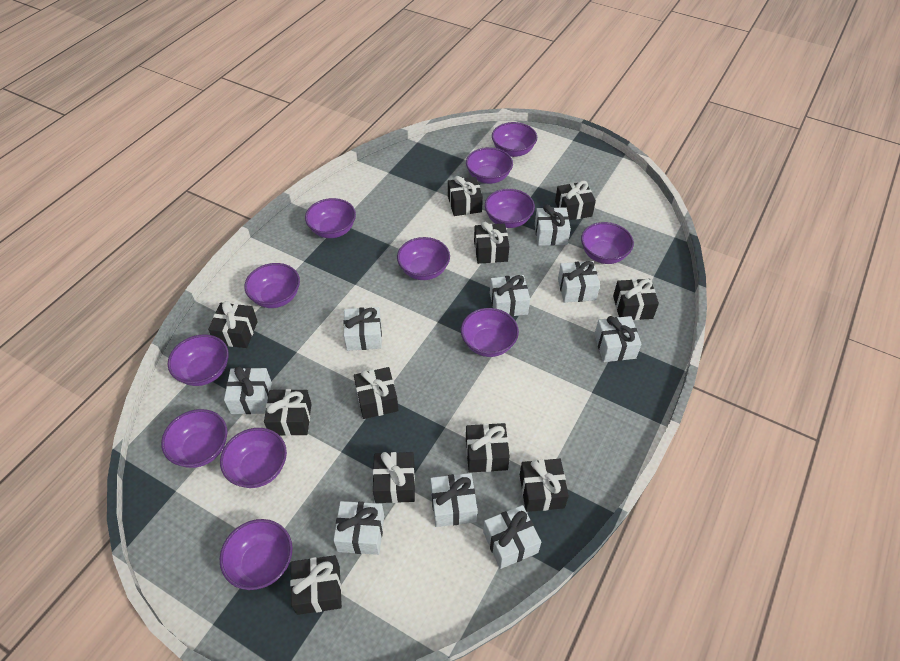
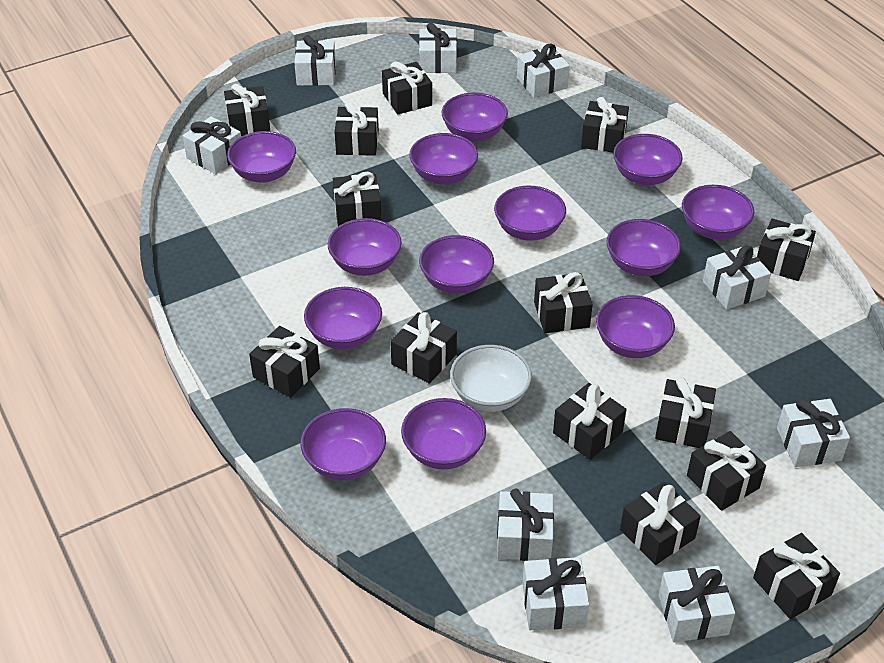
black gift: [208,301,258,348] [264,389,312,436] [290,555,342,615] [354,367,399,419] [373,452,415,503] [448,176,483,216] [466,423,510,473] [474,222,509,264] [520,459,569,512] [555,181,596,220] [613,279,659,320] = 11 -> [224,84,270,136] [249,326,320,398] [333,172,381,226] [334,101,379,156] [382,61,432,115] [390,312,457,384] [534,272,593,333] [553,383,626,460] [581,97,629,153] [620,482,701,565] [655,377,716,448] [687,431,766,511] [753,533,840,619] [757,219,816,281] = 14
purple bowl: [161,409,228,468] [168,334,229,386] [220,428,287,488] [220,519,293,590] [244,263,300,308] [305,198,356,238] [397,237,450,280] [461,308,519,357] [466,147,513,184] [485,189,535,228] [492,122,537,157] [581,222,634,264] = 12 -> [227,131,296,183] [300,408,386,480] [304,287,382,349] [328,218,402,276] [401,398,486,470] [409,133,478,185] [419,235,494,294] [442,92,508,142] [494,186,566,241] [596,295,675,358] [606,219,681,276] [613,134,683,185] [682,185,754,240] = 13
white bowl: none = 0 -> [450,345,532,412] = 1

